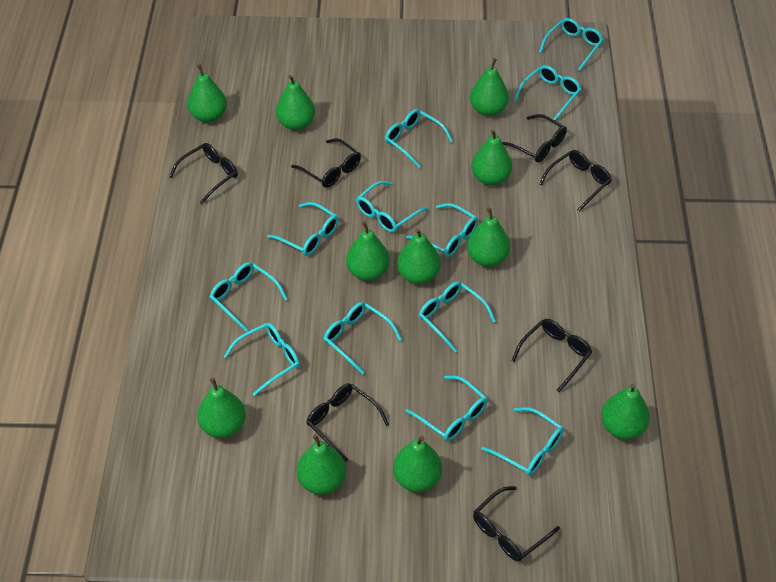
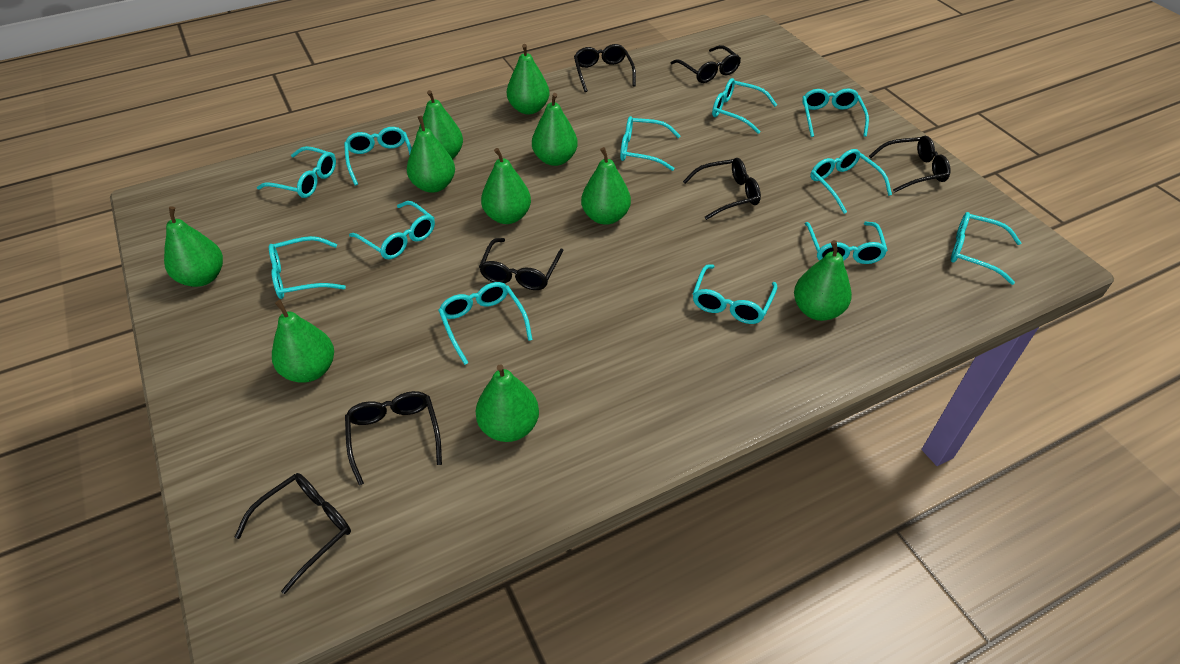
green pear: [187,64,227,123] [197,378,246,438] [276,75,315,130] [297,434,346,494] [346,221,390,281] [393,436,442,492] [397,228,441,284] [467,207,510,267] [470,58,509,116] [471,129,512,186] [601,384,650,439] = 11 -> [164,206,223,287] [272,300,334,383] [407,116,455,193] [419,90,463,159] [476,364,539,442] [481,148,531,224] [507,44,549,115] [532,93,578,166] [581,147,631,225] [794,240,852,321] = 10

